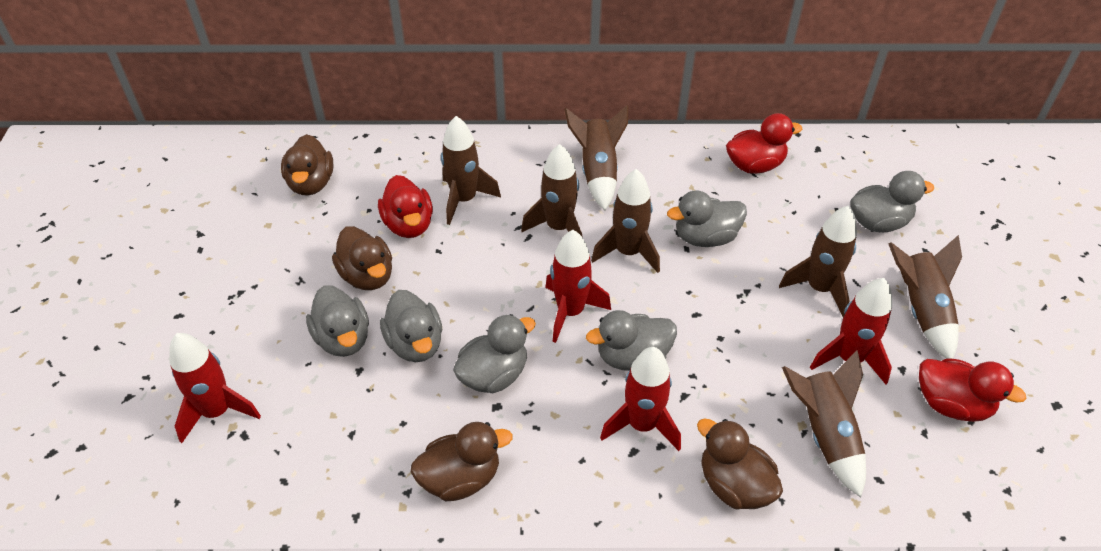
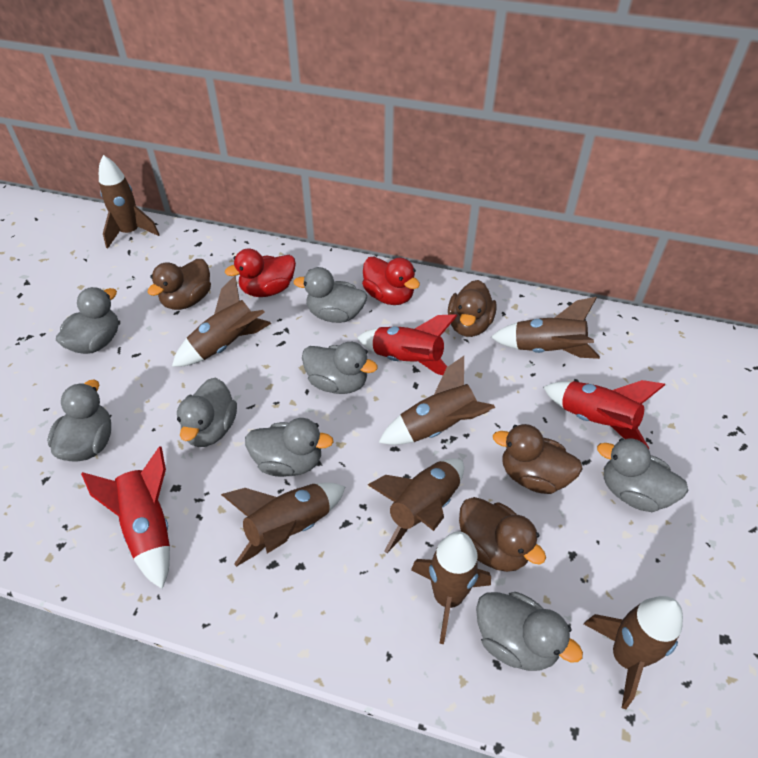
brown rocket: [441,116,501,225] [521,144,583,238] [564,105,628,210] [591,169,660,273] [779,206,857,317] [782,350,866,498] [889,235,962,359] = 7 -> [99,155,160,249] [172,276,271,367] [221,483,345,567] [368,458,464,553] [378,356,495,445] [411,531,491,644] [491,297,600,359] [584,596,683,709] = 8
grey duck: [306,285,369,357] [380,290,442,362] [453,314,536,393] [586,310,677,371] [667,191,747,247] [850,171,934,232] = 6 -> [47,380,111,461] [56,287,119,354] [177,378,237,447] [245,418,333,477] [293,267,367,323] [302,342,378,394] [476,592,583,671] [597,438,689,512] = 8
red duck: [378,175,433,238] [726,113,802,174] [919,358,1027,422] = 3 -> [225,249,296,297] [362,257,420,305] = 2
red rocket: [169,333,261,443] [545,230,611,343] [600,347,681,451] [810,278,892,384] = 4 -> [81,446,170,589] [357,314,457,375] [543,380,665,449] = 3

